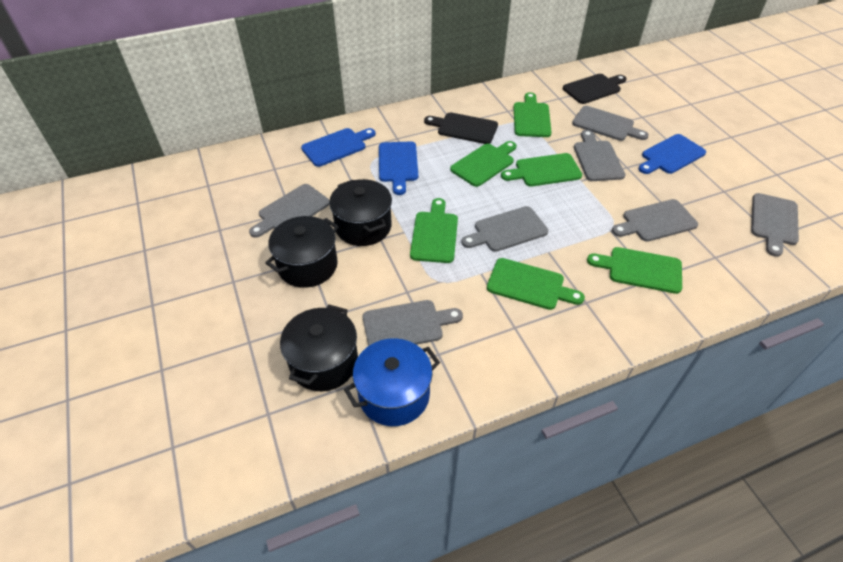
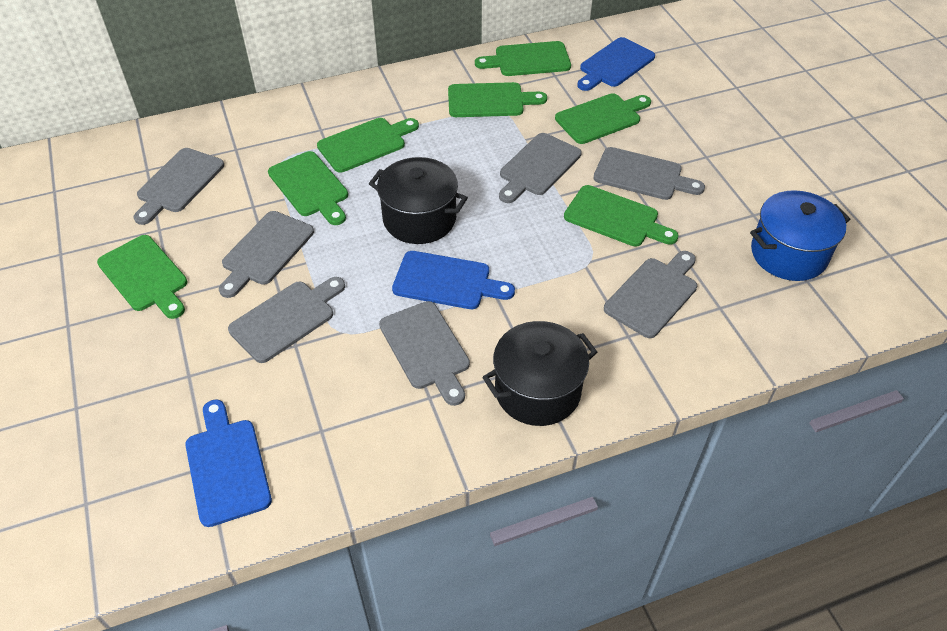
black cutting board: [424,112,498,144] [563,74,627,104] = 2 -> none = 0
black pot: [265,216,339,288] [280,304,358,391] [329,179,392,246] = 3 -> [369,157,468,244] [482,321,597,426] = 2
green cutting board: [410,198,458,263] [450,141,517,187] [487,258,585,310] [501,153,582,187] [514,92,552,137] [587,247,682,294] = 6 -> [97,235,187,319] [268,151,348,225] [317,118,419,172] [448,82,547,117] [475,41,571,76] [555,93,651,144] [564,185,679,247] = 7

